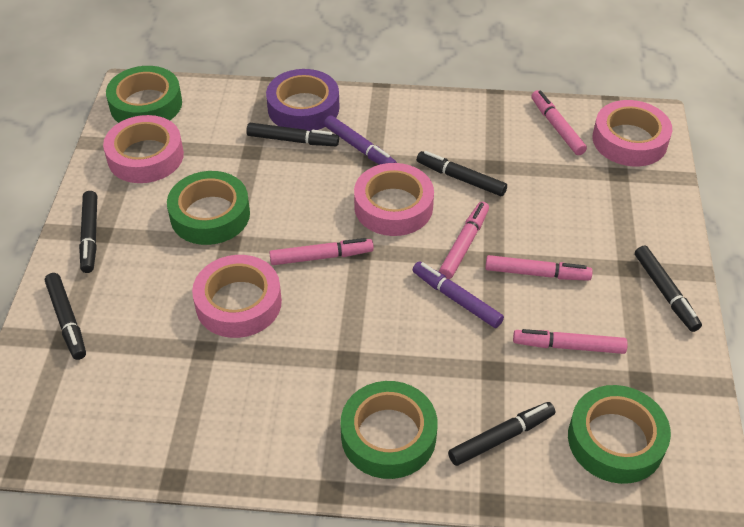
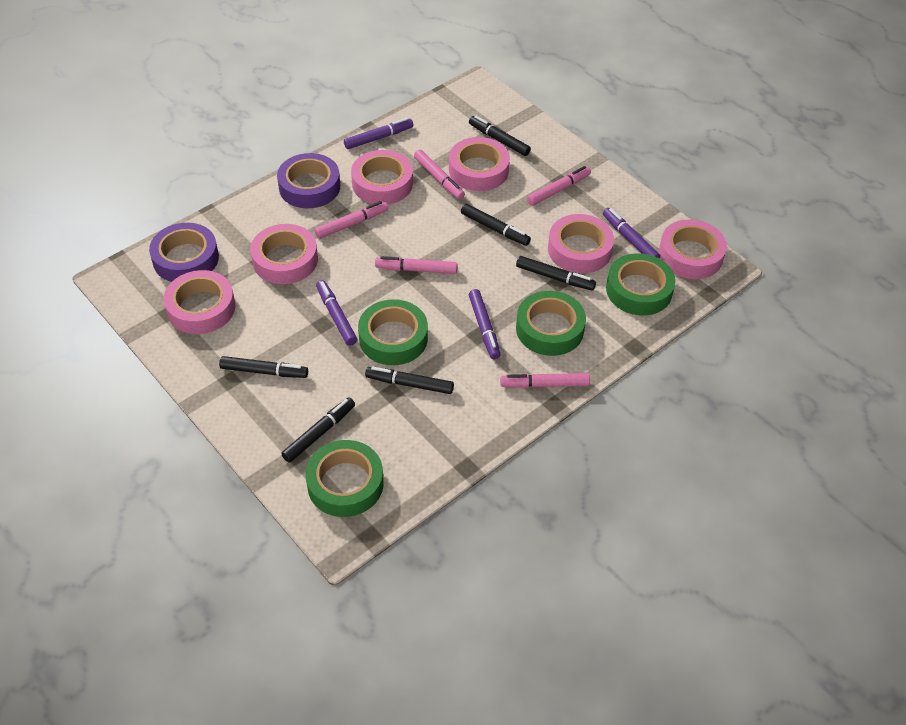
pink tape: [103,115,184,183] [192,255,282,338] [354,163,434,236] [592,100,672,166] = 4 -> [163,270,235,334] [250,224,318,284] [351,150,413,205] [449,137,510,191] [548,214,614,273] [659,220,727,279] = 6
purple marker: [324,116,397,165] [413,261,504,328] = 2 -> [316,280,357,346] [344,118,413,149] [469,289,501,359] [603,208,660,258] = 4
purple tape: [266,69,340,131] = 1 -> [149,223,219,282] [277,153,340,208] = 2

